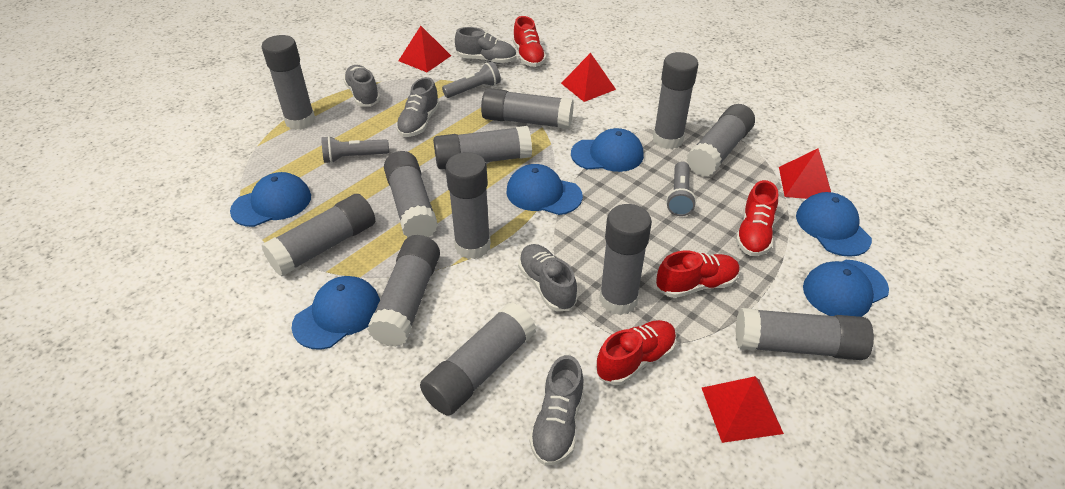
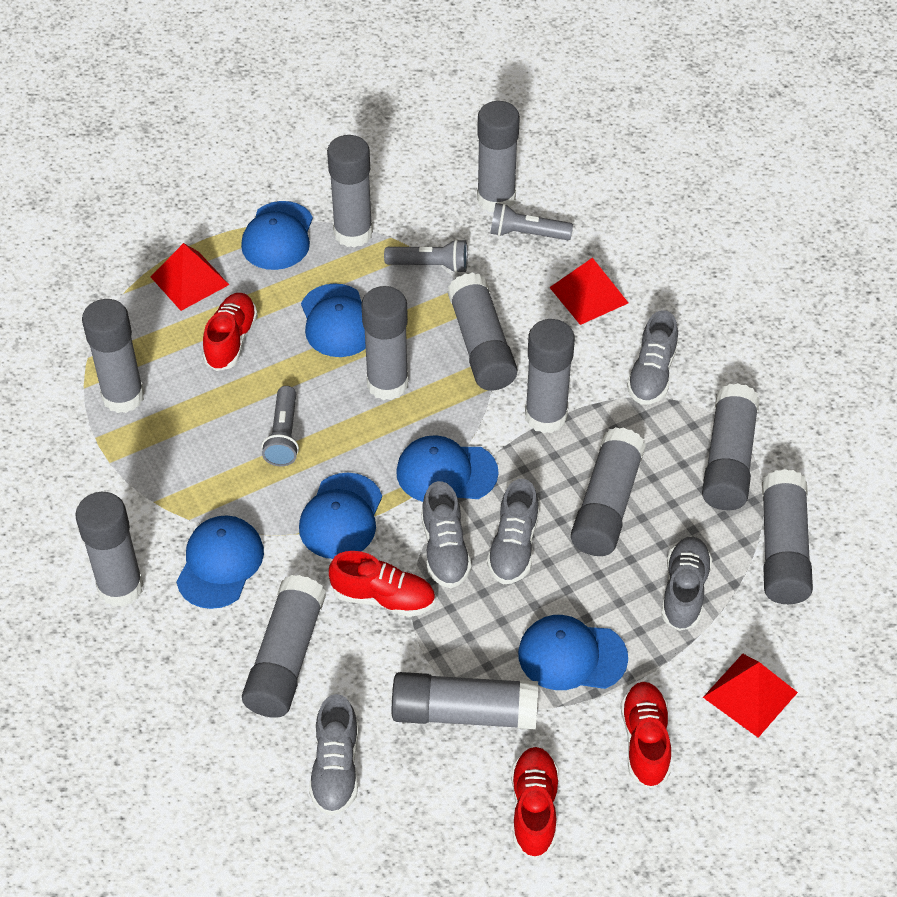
red pyramid: [398,26,451,72] [561,53,616,102] [702,376,784,443] [779,148,831,199] = 4 -> [151,243,229,311] [549,258,628,325] [703,654,798,737] = 3

